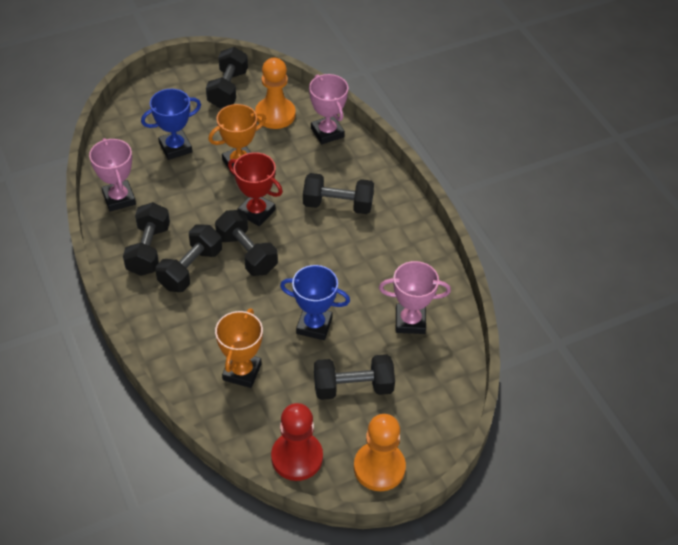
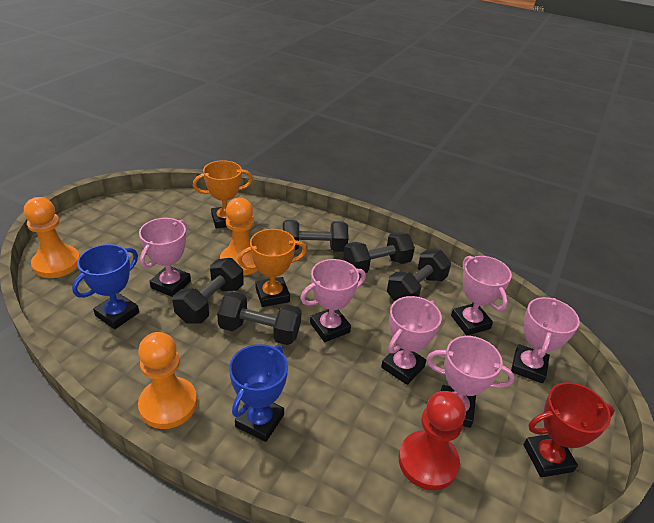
black dumbbell: [123,202,170,276] [155,224,222,292] [206,47,248,108] [215,210,278,276] [303,173,374,214] [314,354,395,400] = 6 -> [172,258,244,324] [217,292,302,345] [283,220,348,252] [343,232,415,275] [387,250,451,302] = 5
orange pawn: [255,58,296,129] [354,414,406,491] = 2 -> [24,197,80,278] [138,332,197,429] [220,198,258,276] = 3
pink trophy: [89,138,136,212] [309,74,348,144] [379,261,451,334] = 3 -> [139,218,191,297] [300,259,366,342] [381,296,442,385] [427,336,514,428] [451,256,512,335] [511,297,580,383] = 6

